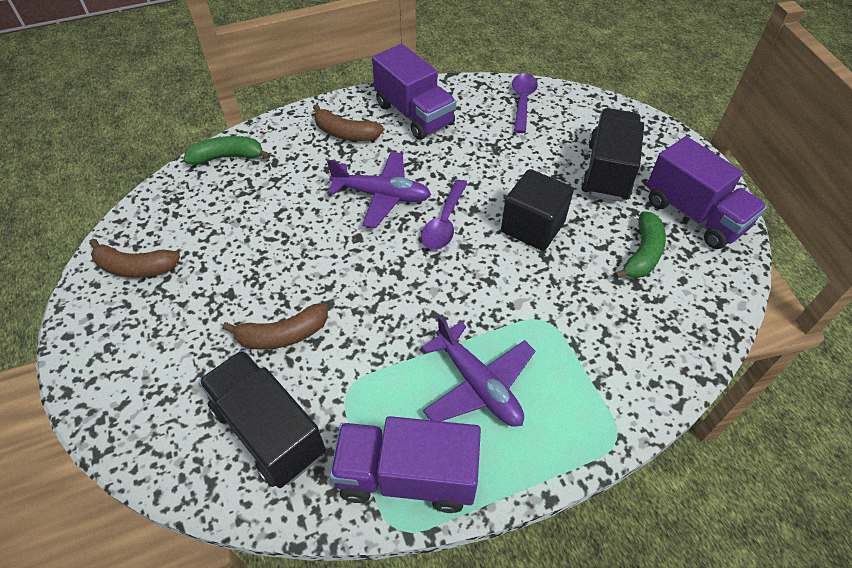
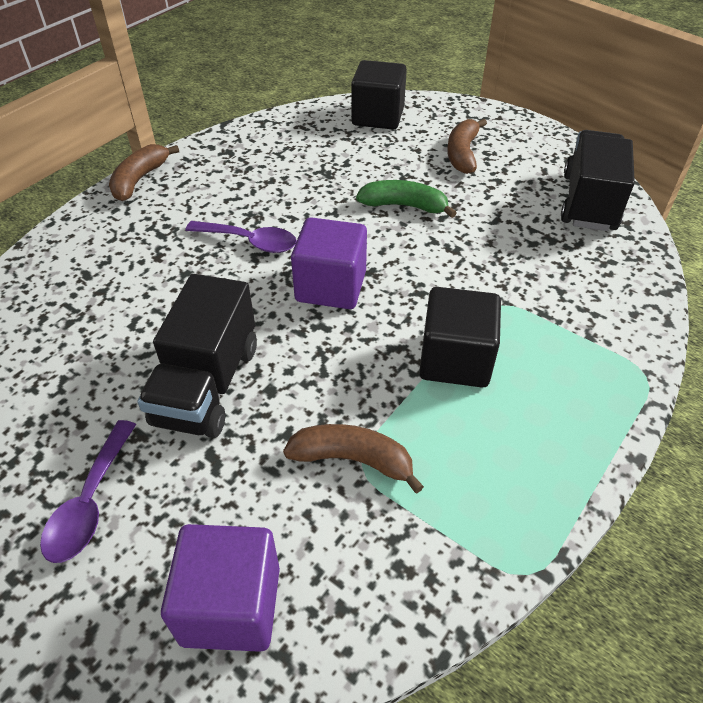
black cube: [501,169,574,251] = 1 -> [351,60,407,130] [419,287,501,387] = 2
green banana: [183,136,271,165] [614,211,666,279] = 2 -> [356,180,457,218] = 1
purple cube: none = 0 -> [161,524,280,652] [291,217,367,309] = 2
purple plane: [327,152,431,228] [421,315,535,427] = 2 -> none = 0
purple truck: [330,416,481,513] [372,44,456,140] [647,136,767,249] = 3 -> none = 0

